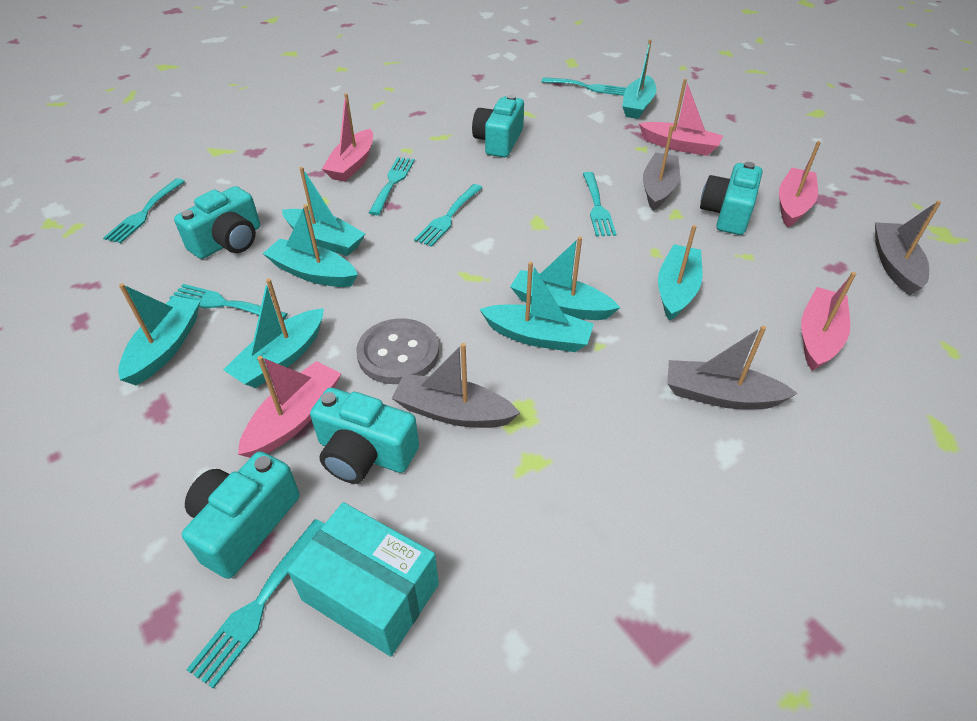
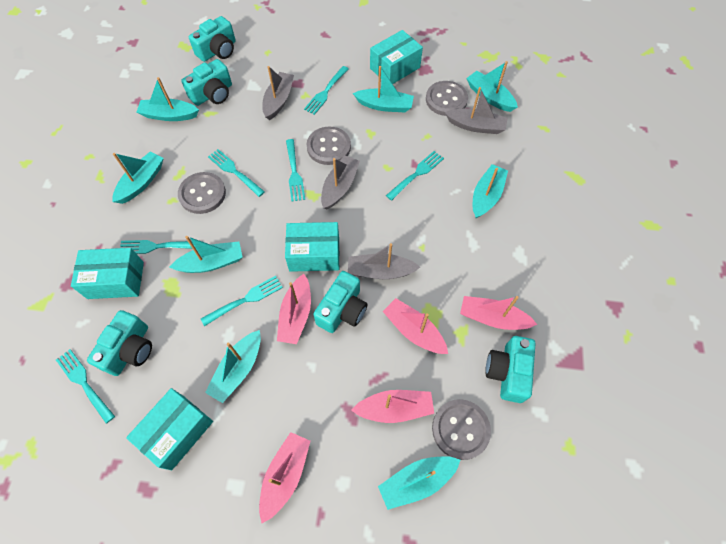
grey button: [356,318,439,384] = 1 -> [178,172,226,214] [307,127,351,165] [426,81,468,116] [432,399,491,460] = 4
turquoise box: [287,502,439,657] = 1 -> [71,248,144,299] [126,388,213,470] [285,222,340,272] [370,30,423,84] = 4

